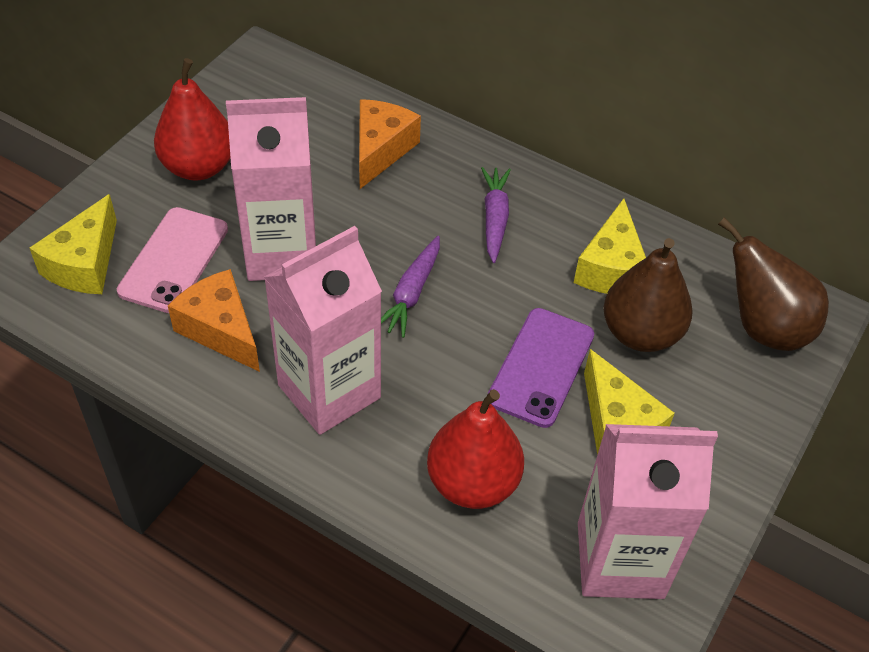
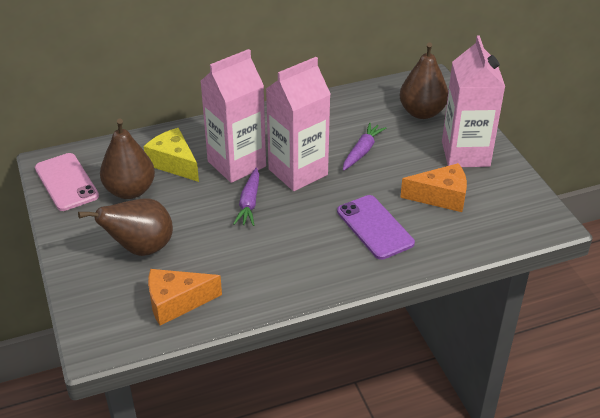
brown pear: [603,238,693,352] [718,217,829,351] = 2 -> [78,198,173,256] [100,119,155,199] [399,43,448,119] = 3
red pear: [154,58,231,181] [427,389,524,509] = 2 -> none = 0
yellow cheese: [30,194,117,294] [574,198,646,294] [584,349,675,455] = 3 -> [144,128,199,182] = 1

